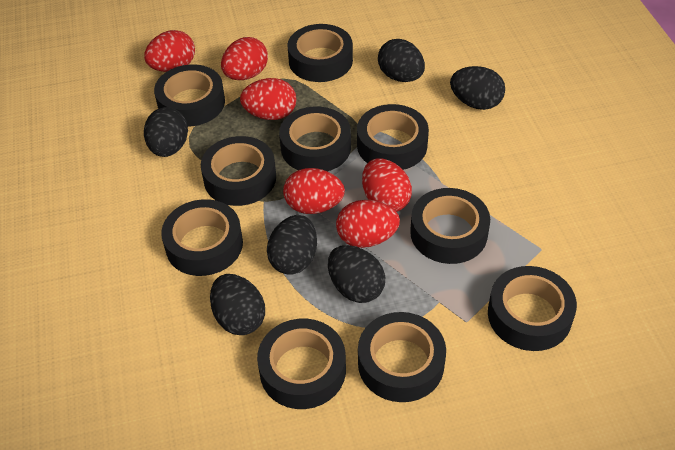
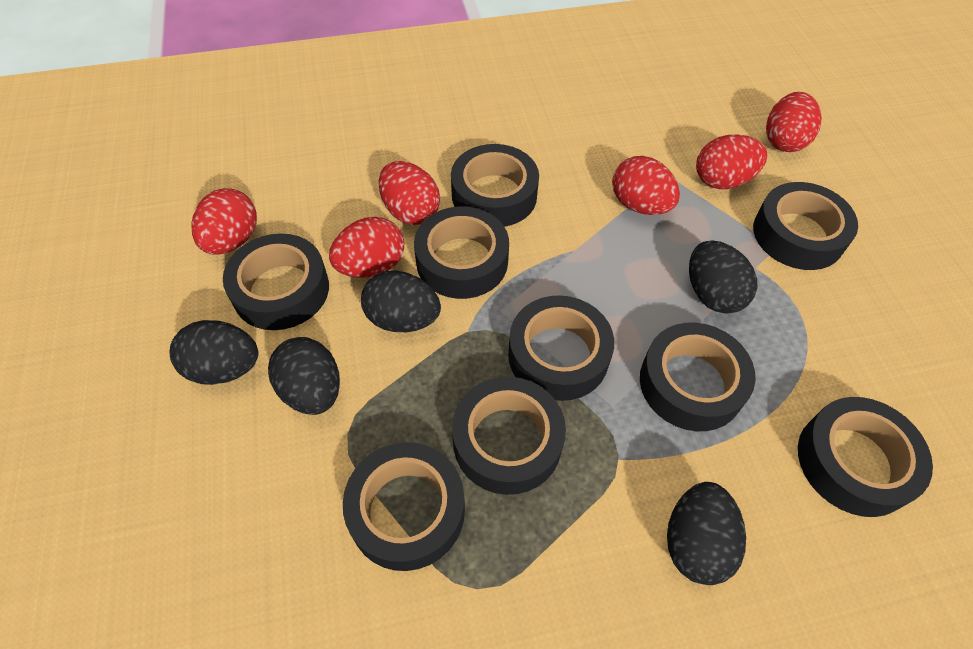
black egg: [144,107,188,157] [210,274,265,335] [267,215,317,275] [328,245,385,303] [378,39,425,82] [450,66,505,110] = 6 -> [170,320,258,385] [268,337,340,415] [361,270,441,332] [667,482,746,585] [689,240,758,314] = 5
black tape: [154,64,225,127] [161,199,243,276] [201,136,276,206] [257,319,346,409] [279,107,351,171] [287,24,353,82] [357,104,429,170] [358,312,446,402] [410,188,490,264] [488,266,577,351] = 10 -> [223,233,329,330] [343,442,465,571] [414,206,509,299] [451,144,539,227] [452,377,566,495] [508,295,614,401] [640,323,756,431] [753,182,858,270] [798,397,933,517] = 9

